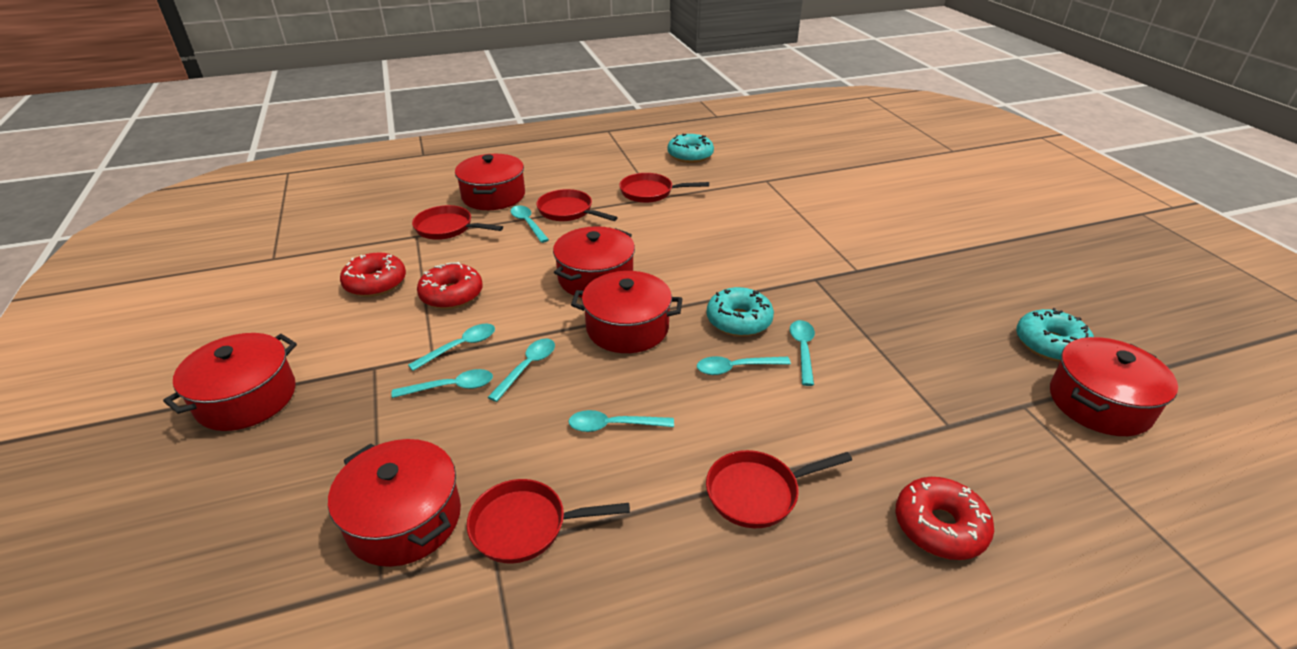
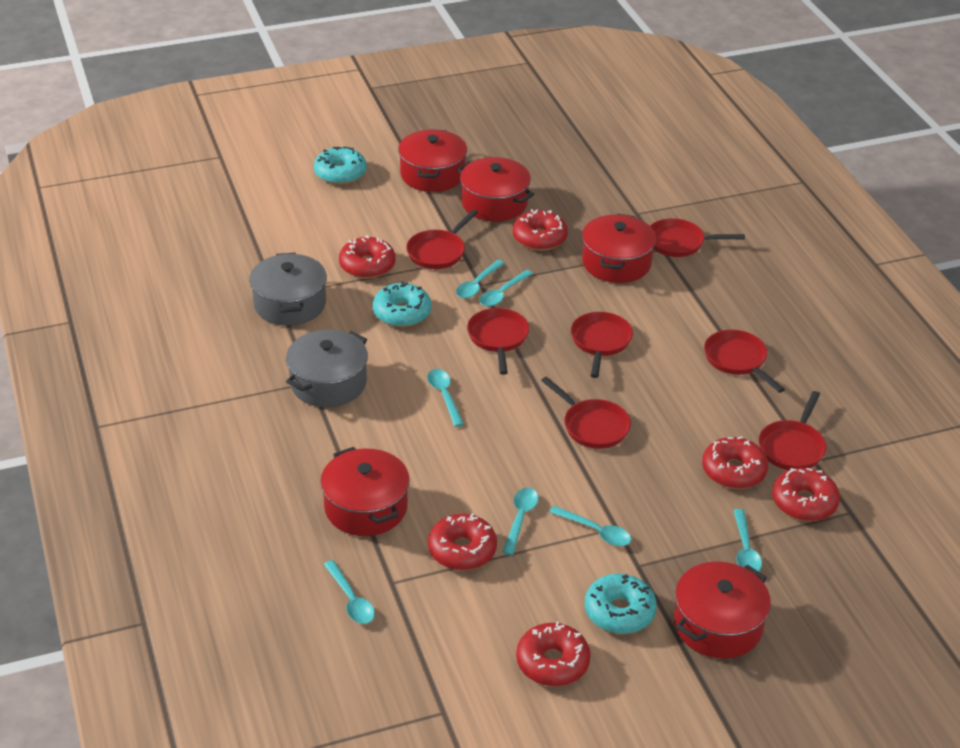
grey pot: none = 0 -> [249,253,327,326] [286,329,368,407] = 2
red donut: [340,253,406,297] [417,262,483,309] [896,477,994,560] = 3 -> [339,235,396,279] [428,513,497,570] [513,209,568,251] [516,622,591,686] [702,436,768,489] [772,468,840,521] = 6
red pan: [412,205,503,240] [467,479,630,563] [536,189,618,221] [619,173,709,203] [706,450,852,528] = 5 -> [406,210,478,269] [467,308,529,375] [541,376,631,449] [571,312,633,378] [650,218,745,257] [704,330,785,393] [759,391,826,470] = 7
red pot: [163,333,297,431] [328,439,461,567] [455,154,525,210] [553,226,635,298] [571,271,682,353] [1050,337,1178,436] = 6 -> [320,447,410,536] [398,129,467,192] [457,157,534,221] [582,214,656,283] [674,562,771,659] = 5

